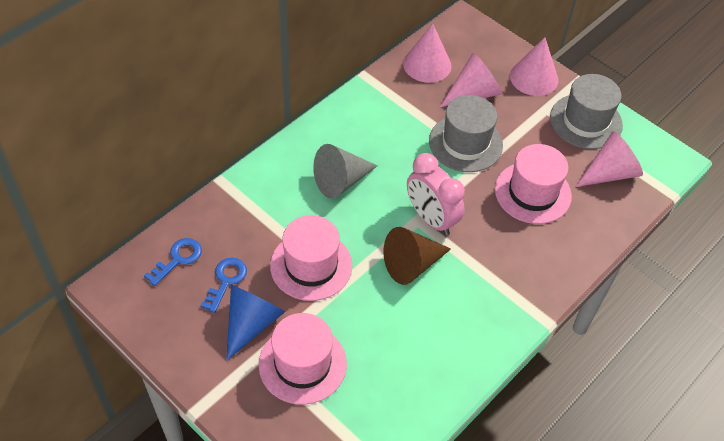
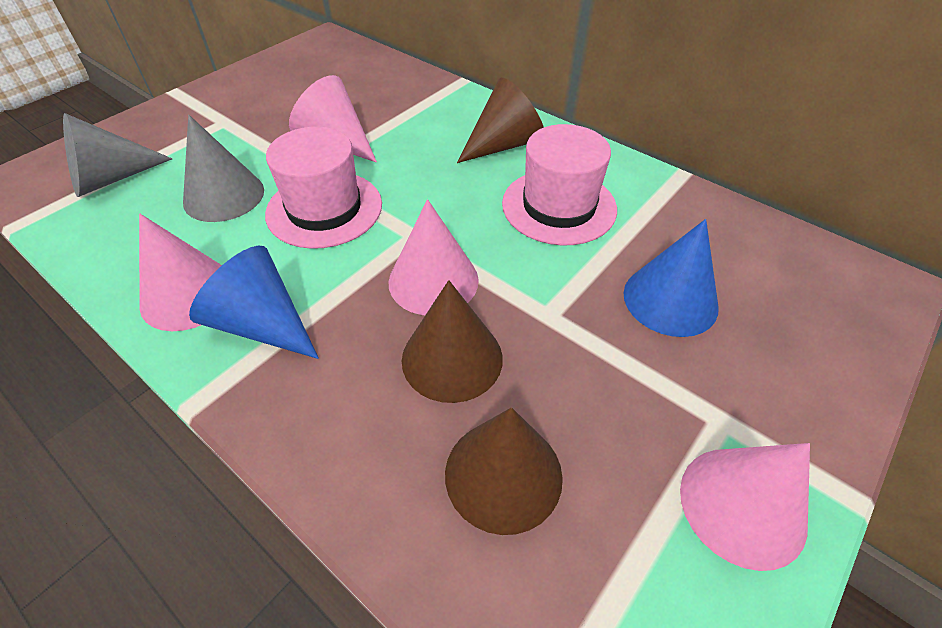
blue cone: [226,285,285,361] = 1 -> [189,246,319,359] [624,219,719,337] = 2
blue key: [144,238,202,286] [200,257,247,313] = 2 -> none = 0
brown cone: [383,227,451,285] = 1 -> [402,280,503,403] [445,407,563,535] [457,78,544,163] = 3
grey cone: [313,144,378,199] = 1 -> [63,113,172,197] [183,115,264,222] = 2
grey hat: [429,95,503,172] [550,74,623,149] = 2 -> none = 0
pink clock: [407,153,465,236] = 1 -> none = 0
pink hat: [259,313,347,405] [270,215,353,301] [495,144,572,224] = 3 -> [265,126,382,249] [502,124,617,245] = 2

